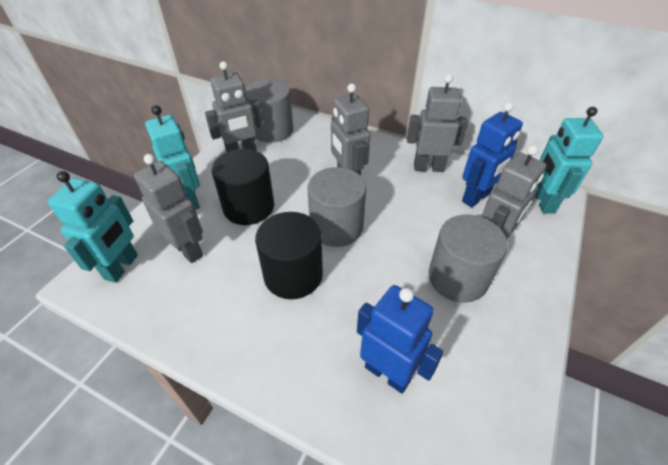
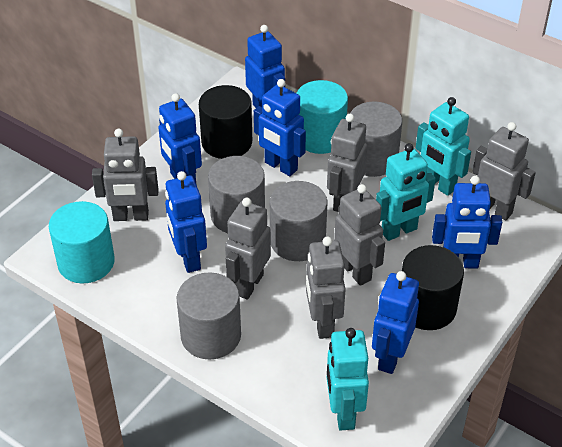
blue robot: [357,285,443,394] [462,102,523,208] = 2 -> [158,93,202,183] [165,171,207,273] [245,25,285,108] [254,79,306,176] [372,271,419,374] [432,176,502,268] = 6
grey cylinder: [245,79,293,143] [307,167,366,247] [428,214,507,303] = 3 -> [177,272,241,360] [208,156,265,233] [270,181,327,261] [350,101,402,177] = 4
grey robot: [134,154,203,263] [205,61,264,152] [331,84,370,175] [407,74,468,172] [481,145,546,239] = 5 -> [92,129,159,221] [225,198,271,300] [306,237,346,339] [327,114,367,212] [334,184,385,286] [473,122,536,220] = 6
turquoise cylinder: none = 0 -> [49,201,115,283] [297,80,348,154] = 2

